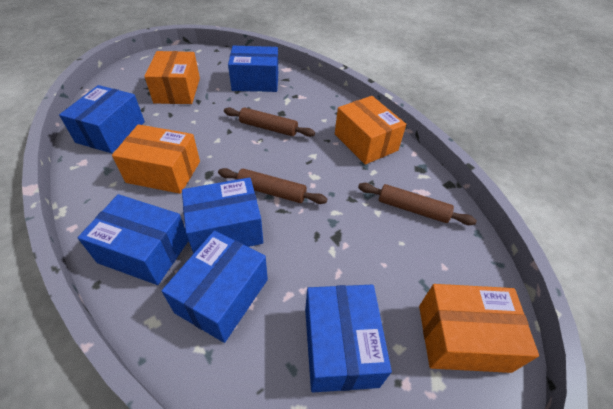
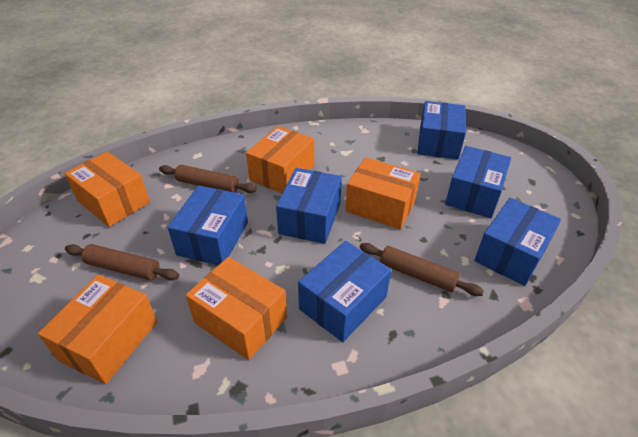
orange box: [112,124,200,194] [144,51,200,104] [335,96,406,165] [419,284,539,373] = 4 -> [38,274,157,384] [64,152,150,227] [186,257,287,360] [246,126,314,193] [345,157,421,230] = 5

